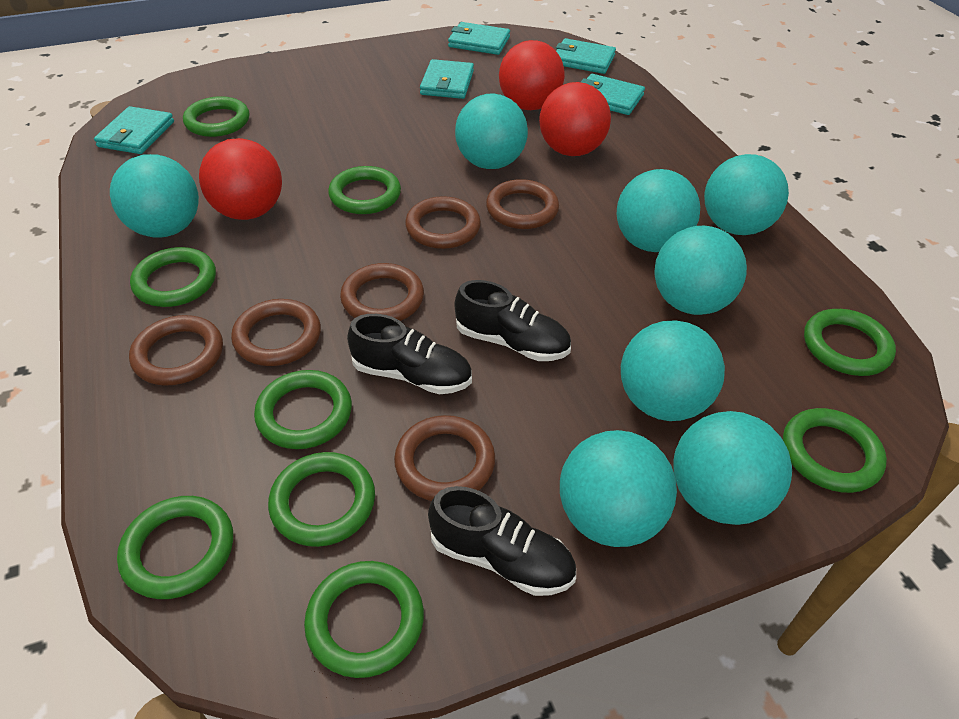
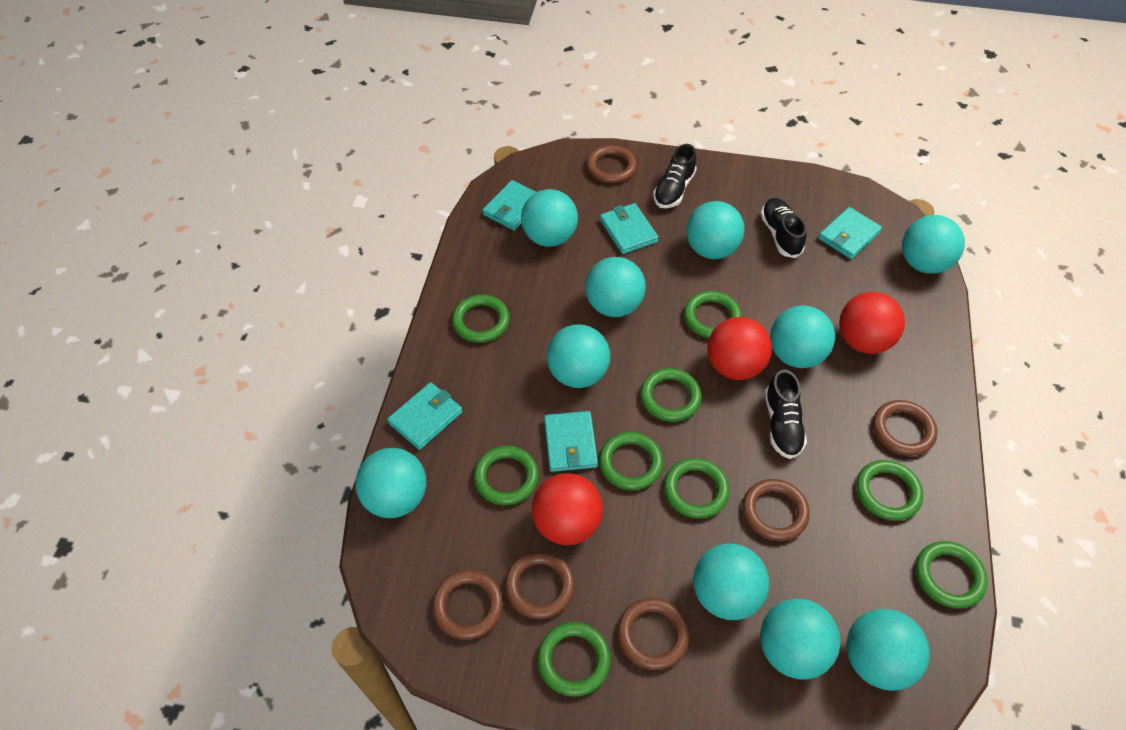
turquoise ball: [110,154,199,238] [455,93,528,169] [560,430,677,547] [617,169,700,252] [621,320,725,421] [654,226,747,315] [674,411,792,525] [704,154,789,235] = 8 -> [355,448,426,518] [521,189,578,247] [547,325,610,388] [585,257,646,317] [686,201,744,259] [693,543,769,620] [760,599,841,679] [770,305,835,368] [846,609,930,691] [902,215,965,274] = 10

